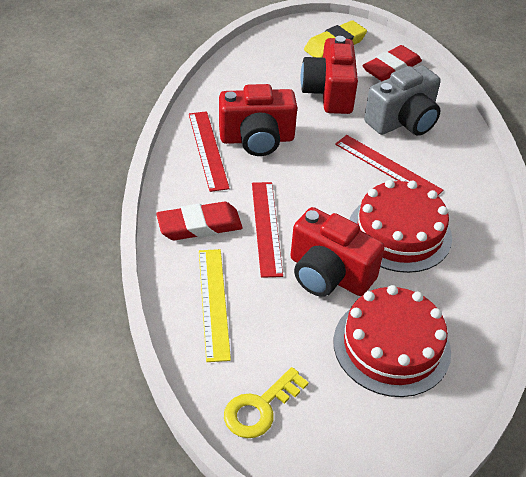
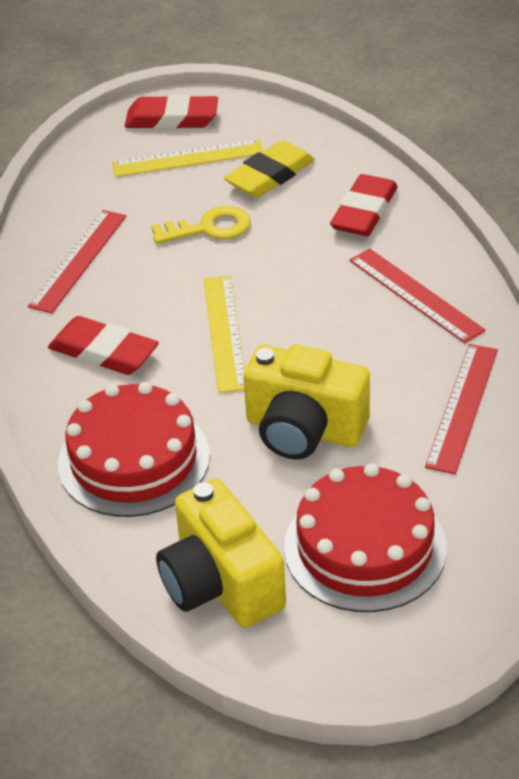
grey camera: [364,65,441,136] = 1 -> none = 0
red camera: [219,84,297,156] [290,207,385,297] [301,36,358,114] = 3 -> none = 0
red eraser: [156,202,243,240] [362,45,422,81] = 2 -> [48,316,159,375] [125,94,218,129] [330,174,398,236] = 3
yellow camera: none = 0 -> [156,479,286,628] [244,344,370,460] = 2
yellow ruler: [199,249,231,362] = 1 -> [112,139,263,177] [204,276,245,393] = 2

